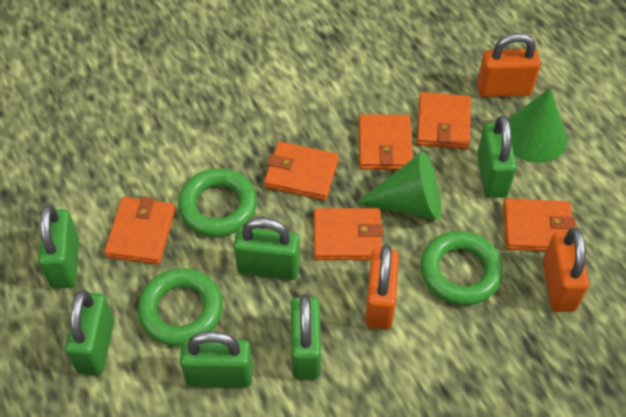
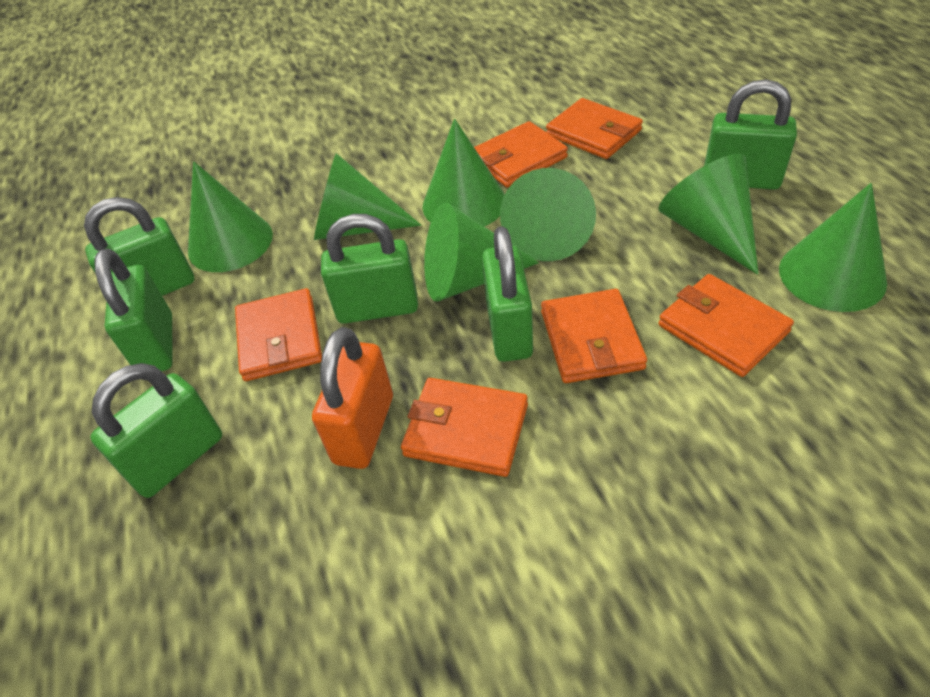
green cone: [357,152,441,220] [508,88,567,163] = 2 -> [188,161,273,272] [314,153,421,240] [423,119,505,226] [424,203,539,302] [500,168,596,261] [659,154,758,275] [779,183,887,312] = 7
green ring: [138,268,223,346] [178,168,257,237] [420,231,503,305] = 3 -> none = 0
orange padlock: [365,245,399,329] [477,33,541,97] [543,228,589,312] = 3 -> [312,327,393,469] = 1

